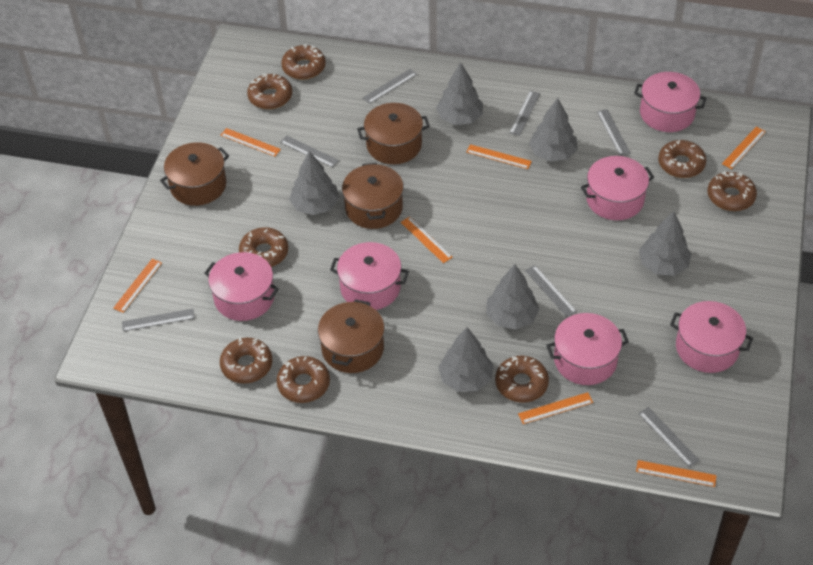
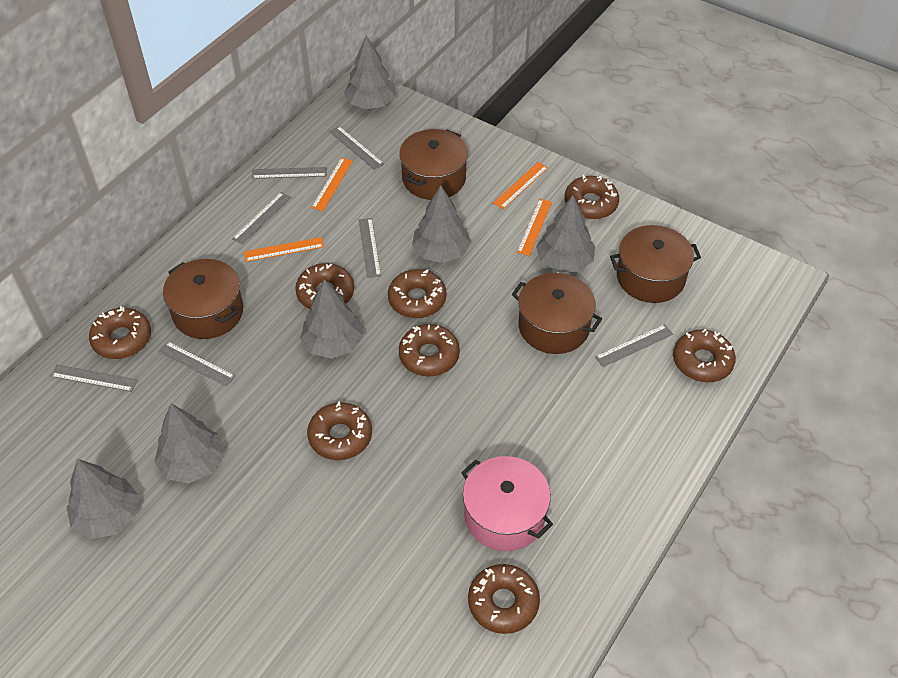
orange ruler: [113,259,162,313] [220,128,281,157] [401,217,453,263] [466,144,532,169] [518,392,593,424] [636,460,717,487] [722,127,766,169] = 7 -> [244,237,324,262] [311,158,353,211] [493,162,548,209] [517,199,552,256] = 4
pink pot: [204,252,279,321] [330,242,409,310] [546,313,629,385] [581,156,654,220] [634,72,706,132] [670,301,753,373] = 6 -> [461,456,553,551] = 1

